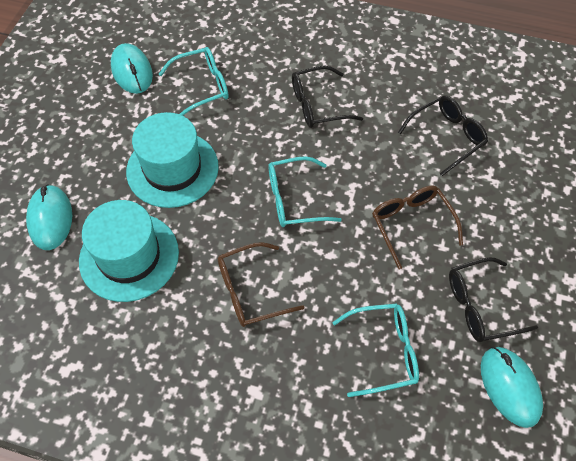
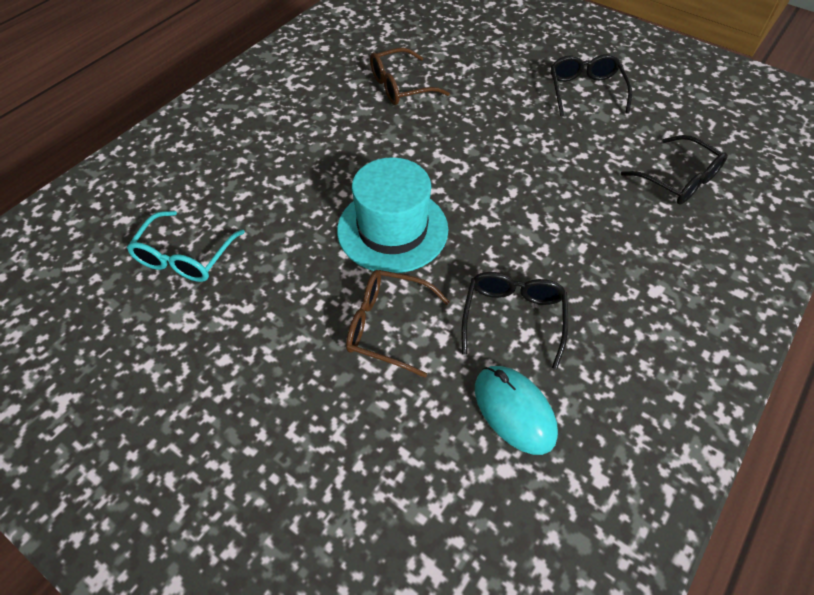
turquoise glasses: [159,47,229,116] [268,156,341,227] [332,303,419,397] = 3 -> [127,211,245,282] = 1
turquoise hat: [79,200,179,302] [126,112,219,208] = 2 -> [337,157,448,273] = 1
turquoise mouse: [26,184,72,250] [111,43,153,94] [481,347,543,428] = 3 -> [475,366,558,455] = 1

